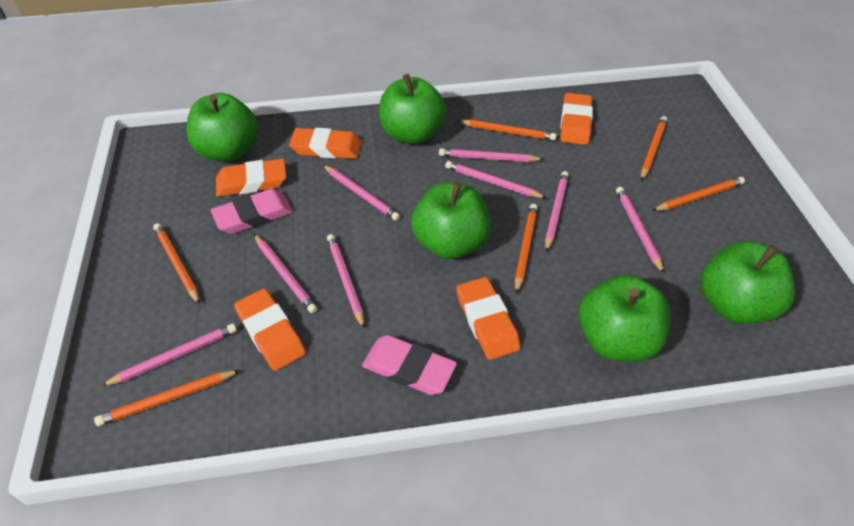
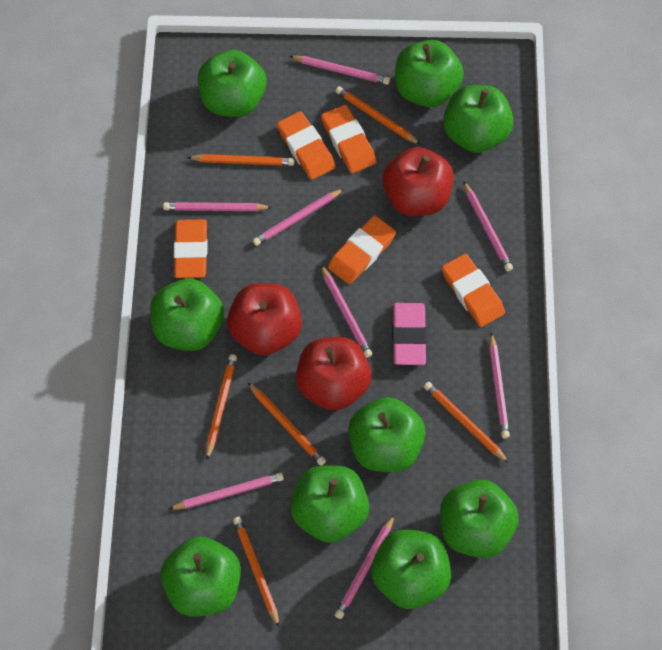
green apple: [186,93,258,162] [379,74,446,145] [411,181,491,259] [579,275,671,362] [700,241,795,324] = 5 -> [150,279,224,351] [161,537,241,617] [198,50,267,117] [290,465,369,543] [348,397,426,472] [371,529,451,609] [395,40,464,107] [440,480,519,558] [443,85,514,153] = 9
pink eraser: [211,189,293,234] [362,335,457,395] = 2 -> [392,303,427,365] = 1
red apple: none = 0 -> [227,283,302,356] [296,337,371,411] [382,147,454,216] = 3

